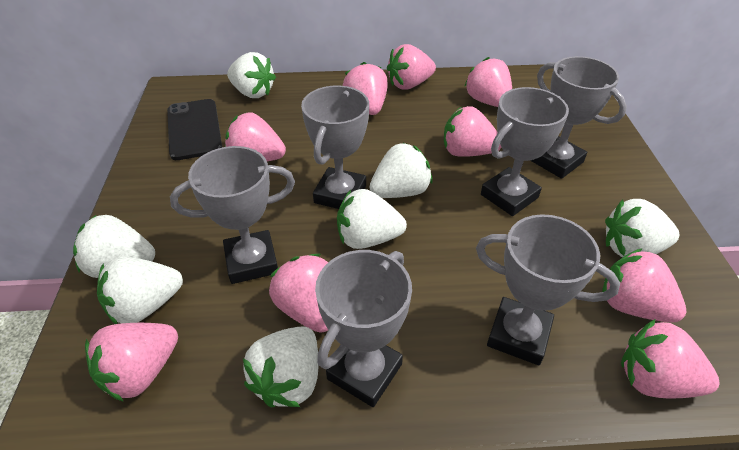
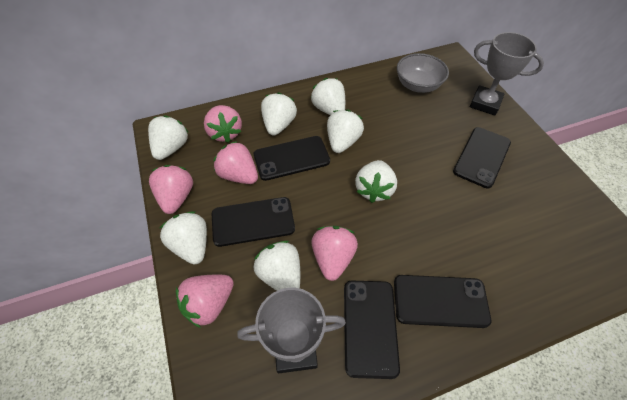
black phone: [167,99,222,160] = 1 -> [212,197,295,247] [254,136,330,181] [344,281,400,379] [394,275,491,328] [453,127,511,188] = 5
grey bowl: none = 0 -> [397,53,449,93] = 1
grey trophy: [170,146,295,284] [301,86,369,209] [315,250,412,407] [476,214,620,365] [481,87,569,216] [530,56,627,179] = 6 -> [237,288,346,373] [470,32,544,116] = 2
pink strawberry: [85,323,178,402] [225,112,286,161] [269,254,328,333] [343,62,388,115] [387,44,436,90] [444,106,501,157] [465,57,512,107] [602,248,686,323] [621,319,720,398] = 9 -> [149,165,193,214] [176,275,234,328] [204,105,242,143] [214,141,258,184] [311,226,358,281] = 5

